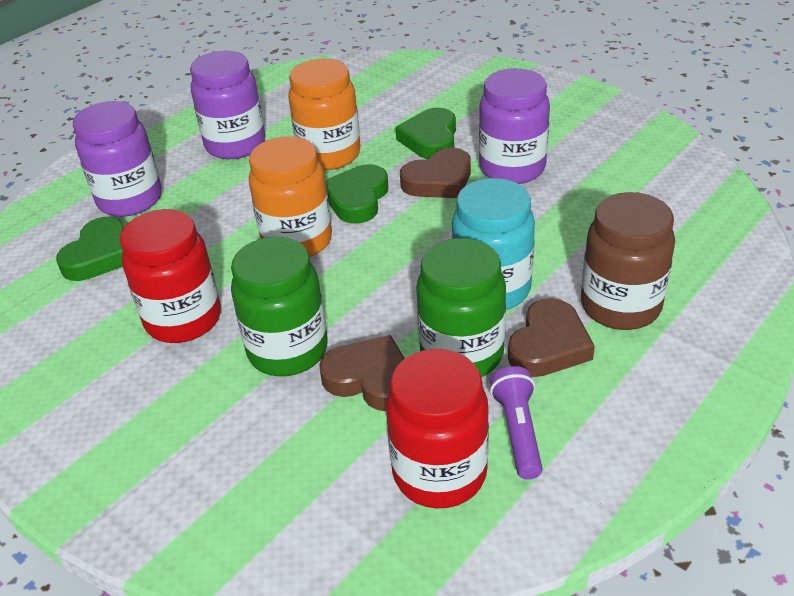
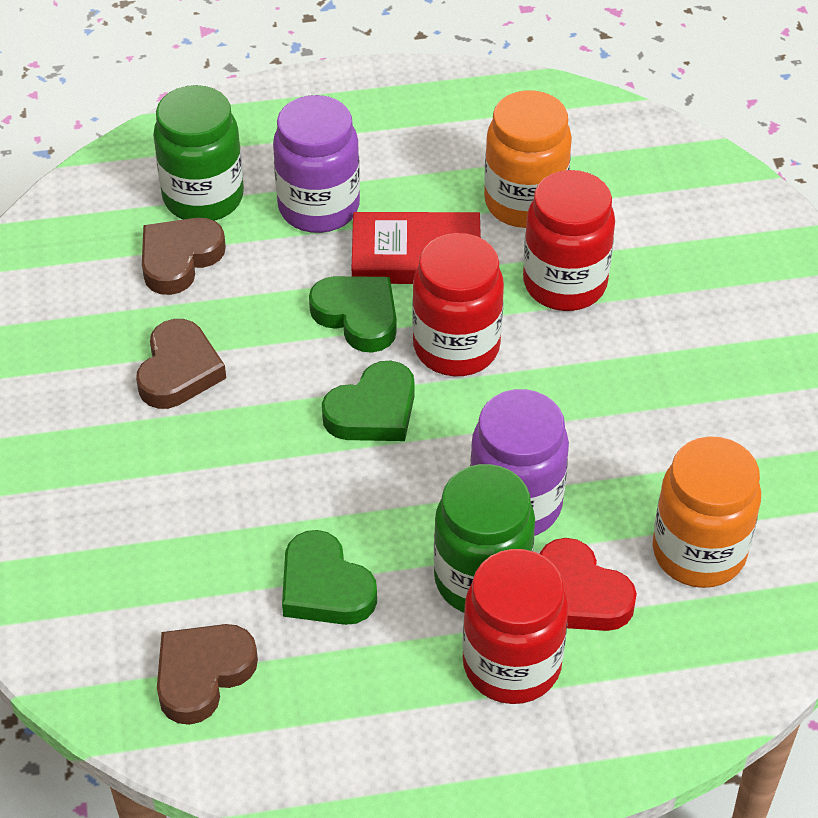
brown jar: [581,192,675,330] = 1 -> none = 0
purple flashlight: [490,366,543,480] = 1 -> none = 0
purple jar: [73,101,162,217] [190,51,265,159] [479,68,550,184] = 3 -> [273,95,360,233] [470,389,569,536] = 2
red book: none = 0 -> [352,212,481,284] = 1
red heart: none = 0 -> [540,538,637,631] = 1
red jar: [120,209,221,343] [386,349,489,508] = 2 -> [412,233,504,376] [462,549,569,704] [523,170,615,311] = 3
turquoise jar: [452,178,535,310] = 1 -> none = 0

